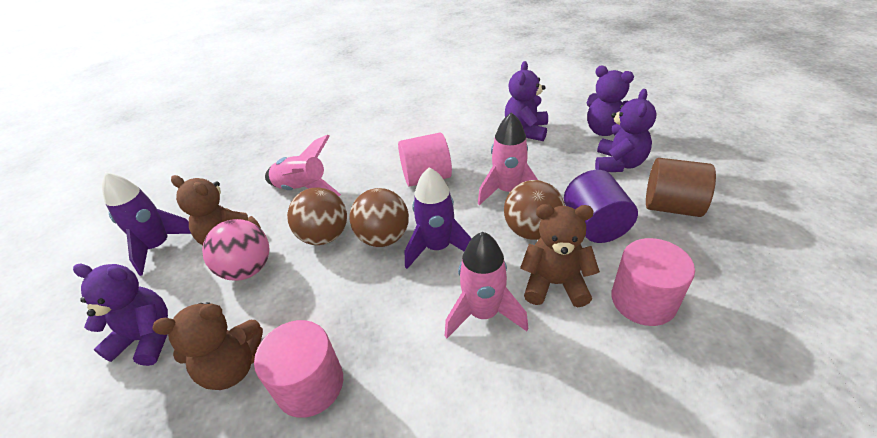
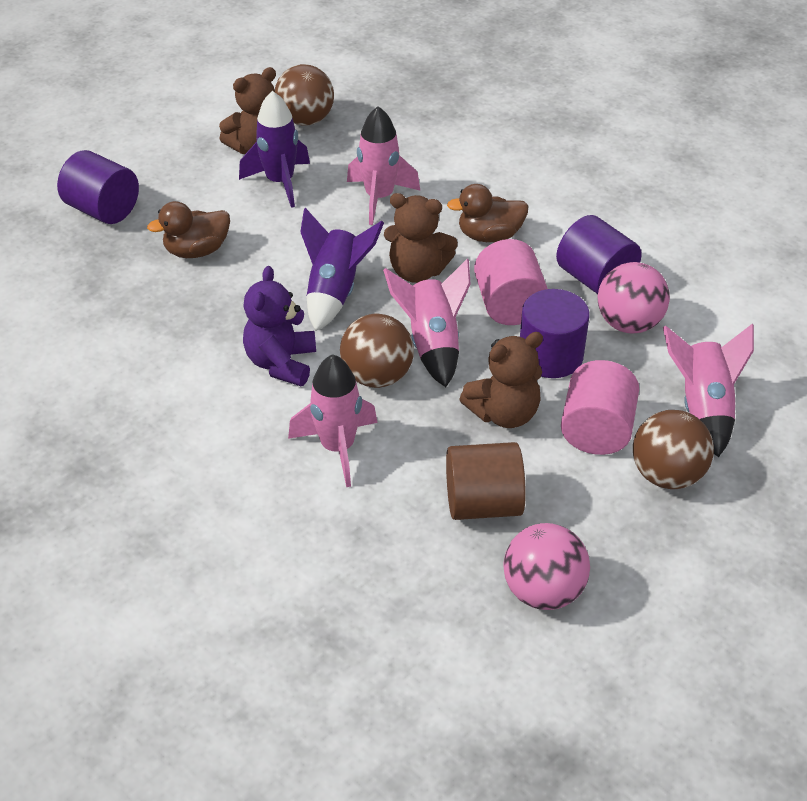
brown duck: none = 0 -> [147,201,230,258] [447,184,529,242] = 2
pink ball: [202,219,269,281] = 1 -> [503,523,590,610] [598,262,670,333] = 2
pink cylinder: [254,320,343,418] [398,133,452,187] [611,238,695,326] = 3 -> [474,239,548,325] [561,360,639,455] = 2
pink rocket: [265,135,341,196] [445,232,528,338] [478,112,538,205] = 3 -> [288,354,378,487] [347,106,420,225] [383,259,471,387] [663,324,754,458] = 4
purple cylinder: [564,170,638,243] = 1 -> [57,150,139,224] [520,289,590,378] [556,215,642,294] = 3
purple teddy bear: [73,264,168,366] [505,61,548,141] [586,66,634,136] [595,89,657,172] = 4 -> [243,266,316,386] = 1

